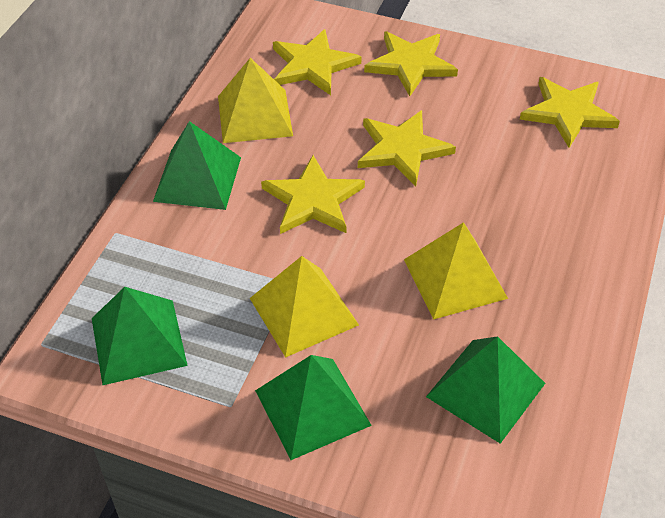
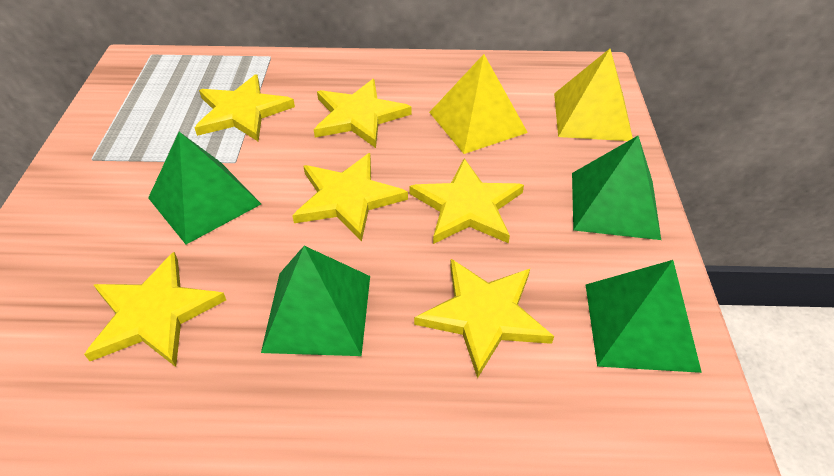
yellow pyramid: [218,58,293,143] [250,256,359,358] [404,222,508,320] = 3 -> [429,54,528,154] [554,49,633,141] = 2
yellow star: [261,155,365,234] [273,29,361,95] [358,110,456,187] [364,32,458,96] [520,77,620,148] = 5 -> [84,252,226,367] [195,74,295,142] [292,153,408,242] [314,79,411,148] [409,158,524,244] [414,259,554,379] = 6

